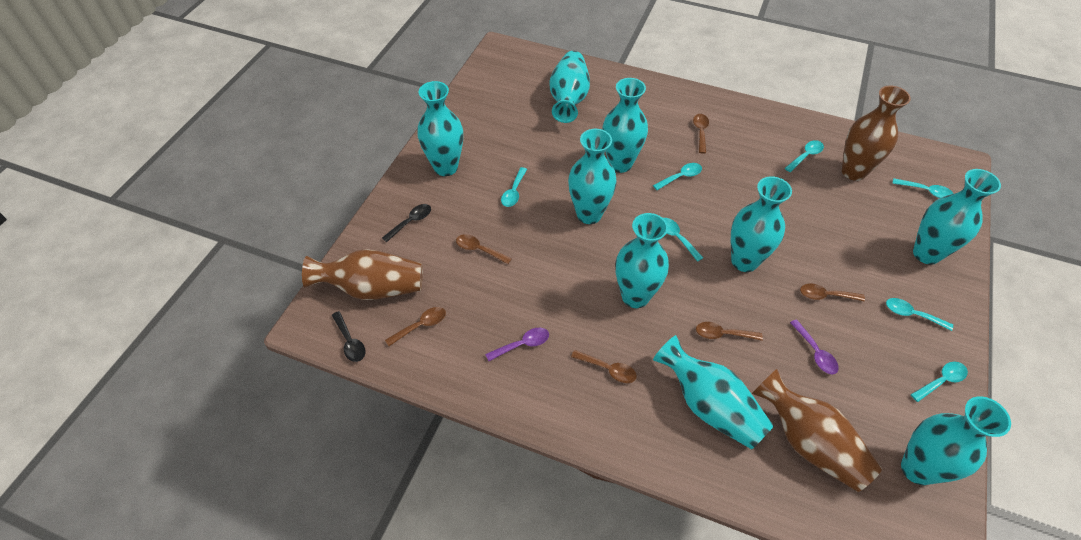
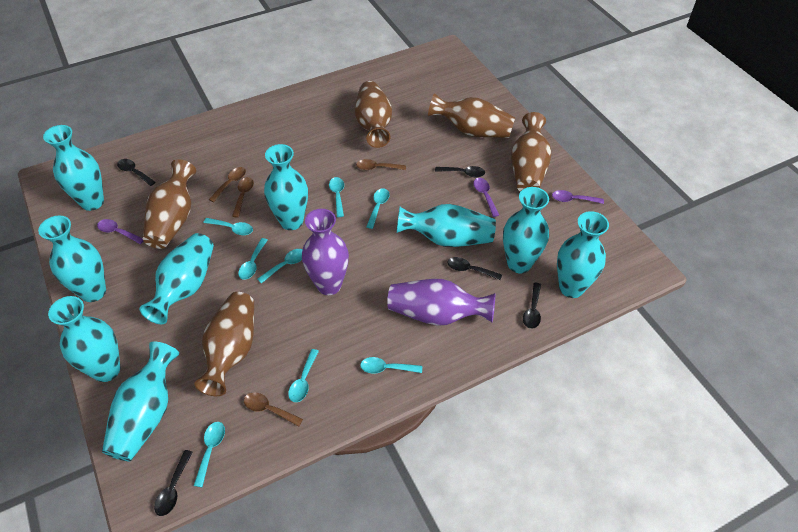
black spoon: [332,311,366,362] [382,204,431,242] = 2 -> [117,159,156,186] [154,450,193,516] [435,166,485,177] [447,257,502,280] [523,283,541,329] = 5
brown spoon: [385,307,446,346] [456,234,512,264] [571,350,637,383] [693,114,709,154] [696,322,763,341] [800,284,865,302] = 6 -> [209,167,246,202] [232,177,254,217] [244,393,303,426] [356,159,406,170] = 4
brown vase: [302,249,423,300] [752,369,882,492] [841,86,911,181] = 3 -> [143,159,196,249] [195,292,254,396] [355,81,392,148] [428,93,515,138] [511,112,551,192] = 5
purple spoon: [485,328,549,361] [790,320,839,374] = 2 -> [97,219,143,244] [473,178,499,217] [552,190,604,204] = 3
purple vase: none = 0 -> [302,209,349,295] [387,279,495,326] = 2
turquoise spoon: [501,167,527,207] [653,163,702,190] [663,218,703,262] [785,140,824,172] [886,298,953,331] [892,178,953,198] [911,362,968,402] = 7 -> [194,422,225,487] [204,218,253,235] [238,238,268,280] [257,249,303,284] [288,349,319,402] [329,177,344,217] [360,357,422,374] [366,188,390,229] = 8

